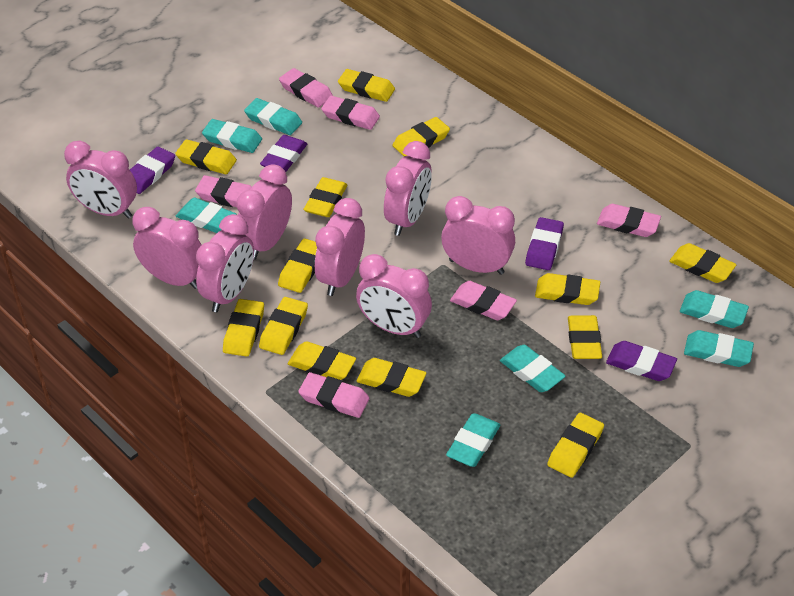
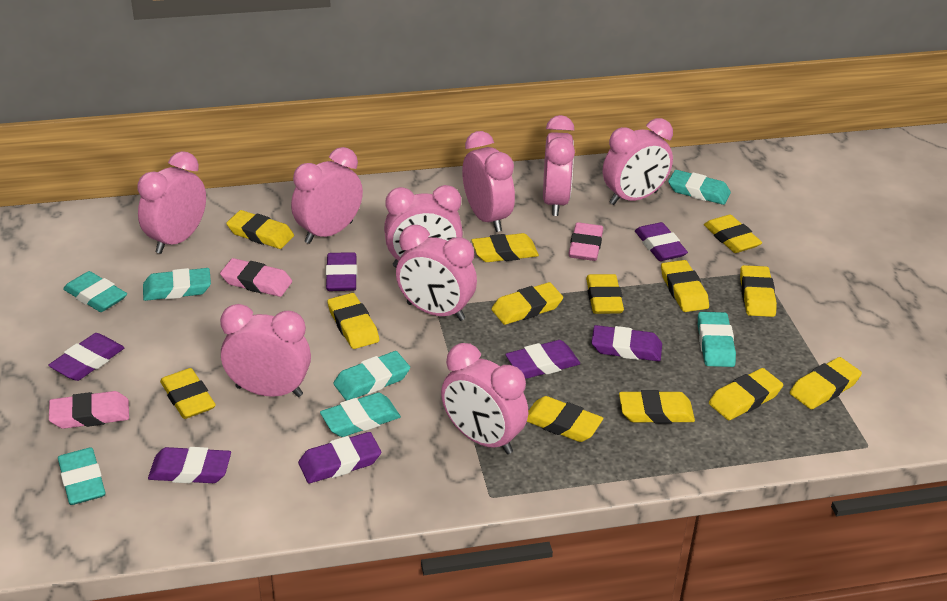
pink clock: [64,141,137,219] [133,207,202,289] [196,214,254,312] [236,164,292,260] [315,198,365,296] [356,254,432,338] [384,141,432,236] [441,196,515,275] = 8 -> [137,151,206,254] [220,304,311,397] [291,147,363,244] [384,185,463,268] [396,225,477,321] [441,343,528,454] [462,131,515,232] [543,115,575,216] [603,118,673,205] = 9
pink eraser: [195,175,252,207] [279,68,333,108] [298,372,370,418] [321,96,380,130] [450,281,517,320] [597,204,661,237] = 6 -> [49,391,129,429] [220,258,292,297] [569,222,603,261] = 3
purple eraser: [130,146,175,194] [260,135,307,172] [525,217,564,270] [606,341,677,381] = 4 -> [48,333,124,381] [148,447,231,483] [298,432,381,483] [326,252,357,291] [505,340,580,379] [591,325,662,362] [635,222,688,261] = 7

